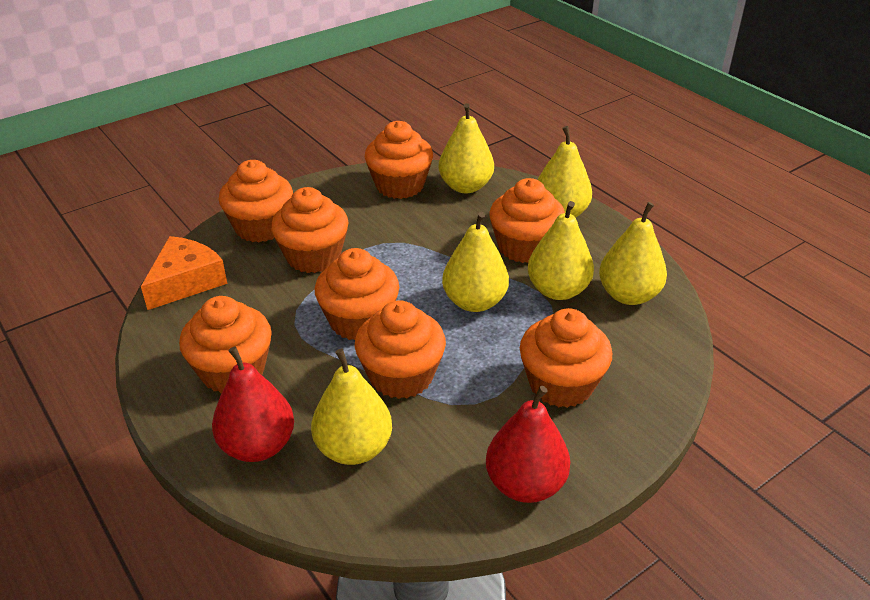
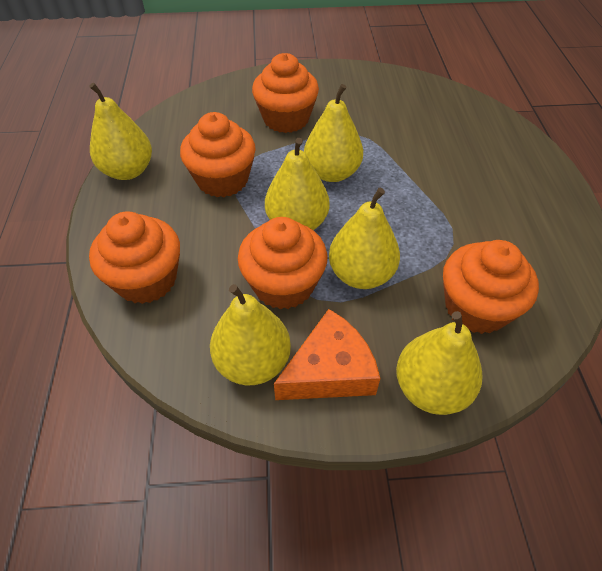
orange cupcake: [179,296,272,393] [219,160,293,242] [271,187,349,273] [315,248,399,340] [355,300,446,399] [365,121,433,199] [490,178,565,263] [520,308,612,408] = 8 -> [89,212,180,304] [180,112,256,197] [238,217,328,309] [252,53,319,133] [443,240,539,334] = 5
red pear: [212,346,294,462] [486,386,570,503] = 2 -> none = 0

